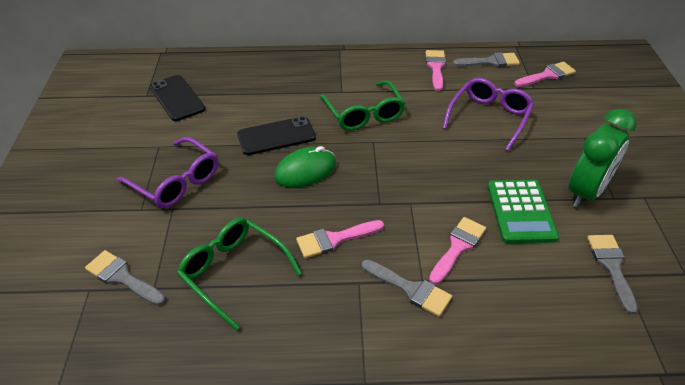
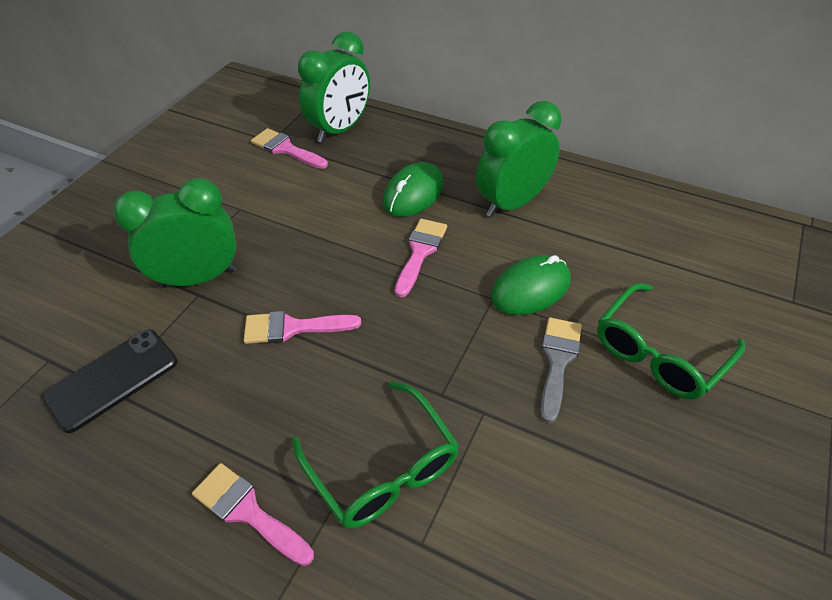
black phone: [150,75,205,121] [237,116,316,155] = 2 -> [42,329,177,433] = 1
green calculator: [487,180,559,243] = 1 -> none = 0
green clock: [569,109,636,208] = 1 -> [113,178,236,288] [298,32,370,143] [476,101,561,217] = 3
green mouse: [274,146,336,188] = 1 -> [383,162,444,217] [491,255,571,315] = 2
grey brush: [85,250,165,306] [362,260,452,317] [453,52,520,67] [587,235,638,314] = 4 -> [540,317,582,423] = 1
purple glasses: [117,137,218,208] [443,78,534,151] = 2 -> none = 0

